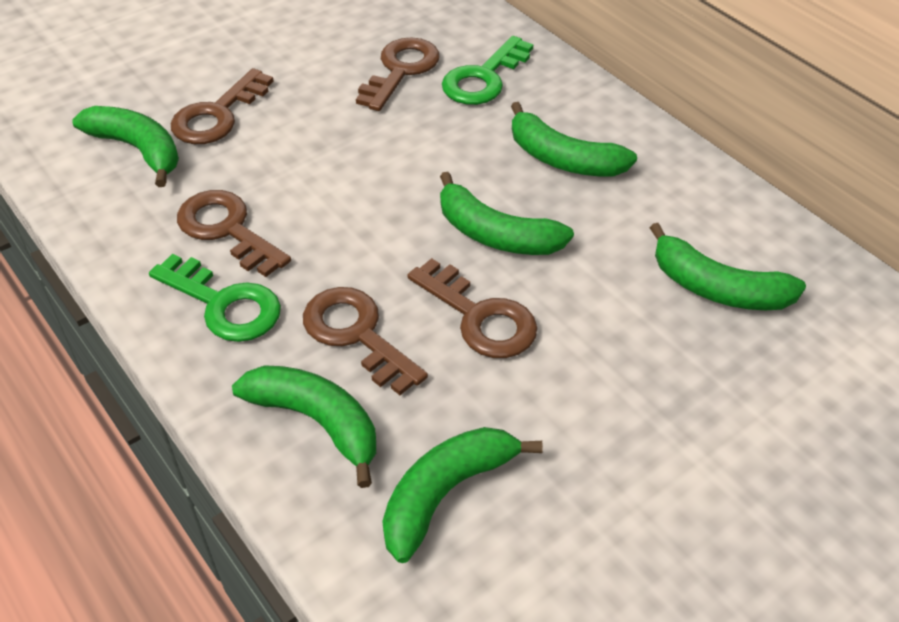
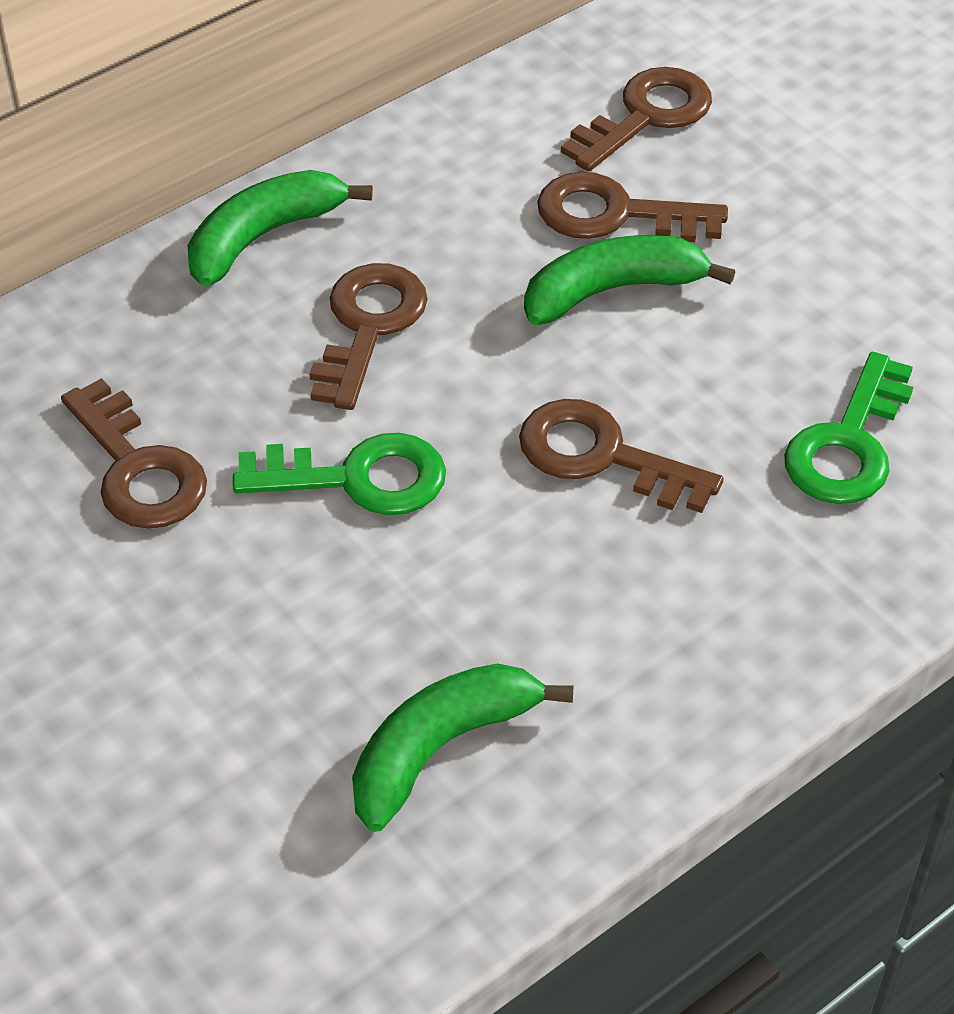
green banana: [72,106,179,187] [232,365,376,488] [382,427,543,563] [440,172,574,255] [511,102,637,176] [650,223,806,310] = 6 -> [188,170,373,286] [352,663,574,832] [524,235,735,325] = 3

